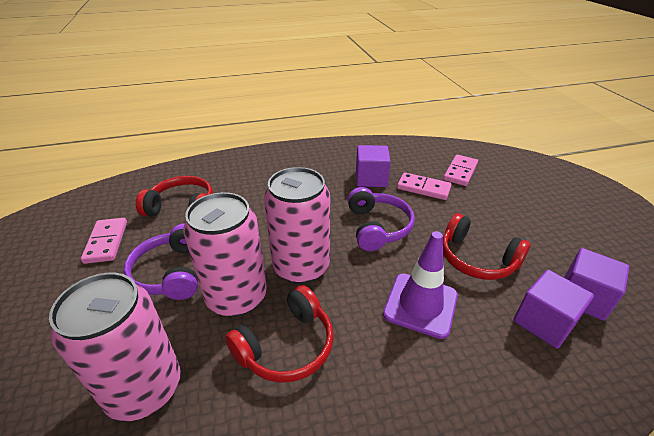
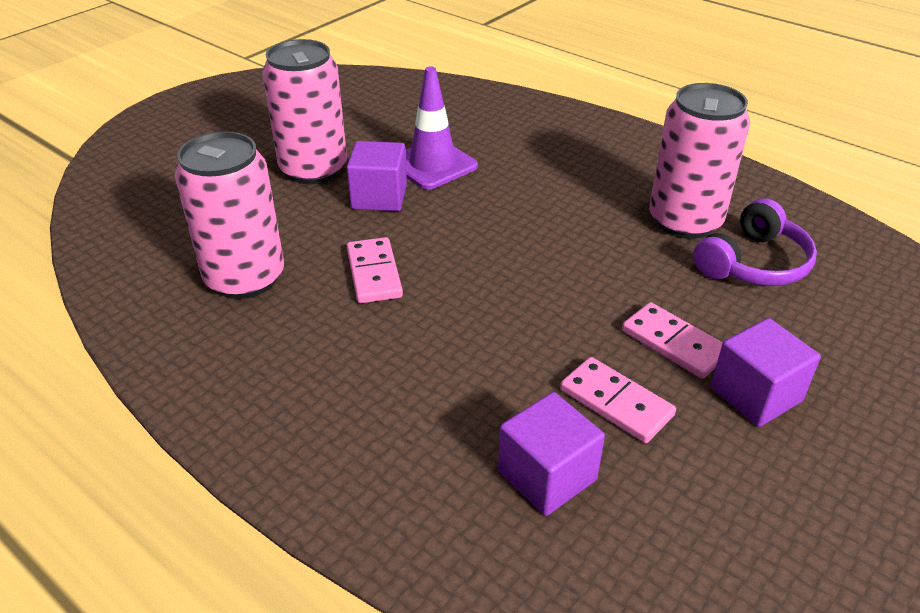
purple headphones: [124,223,198,300] [347,187,415,251] = 2 -> [693,198,817,286] = 1
red headphones: [136,176,213,216] [225,285,334,383] [443,213,531,280] = 3 -> none = 0

